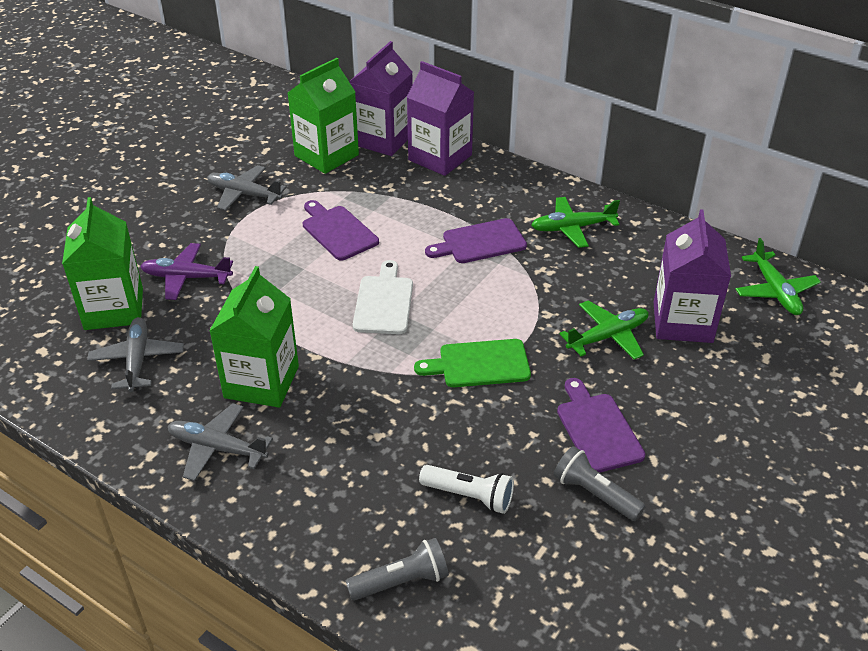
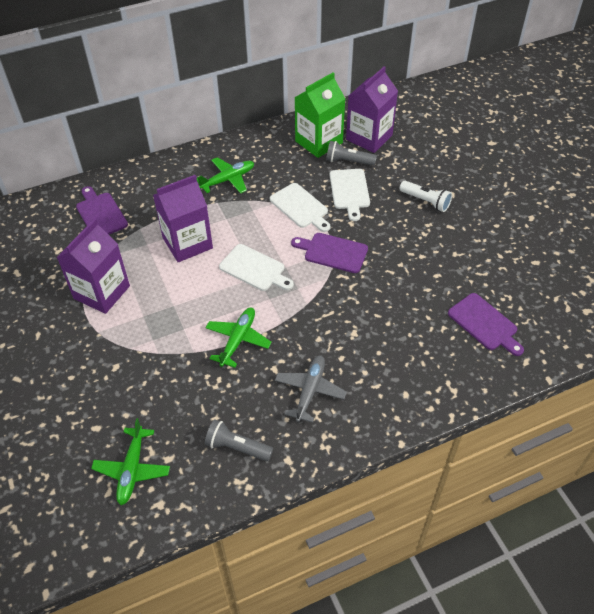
green carton: [62,197,143,330] [209,266,299,408] [288,58,359,174] = 3 -> [294,72,345,158] = 1
green cutting board: [414,339,531,387] = 1 -> none = 0
grey plane: [87,317,184,392] [168,403,273,481] [207,165,287,211] = 3 -> [275,356,347,423] = 1
purple plane: [140,243,233,300] = 1 -> none = 0
white cutting board: [353,260,413,334] = 1 -> [219,244,294,291] [270,183,331,232] [330,169,370,221] = 3

